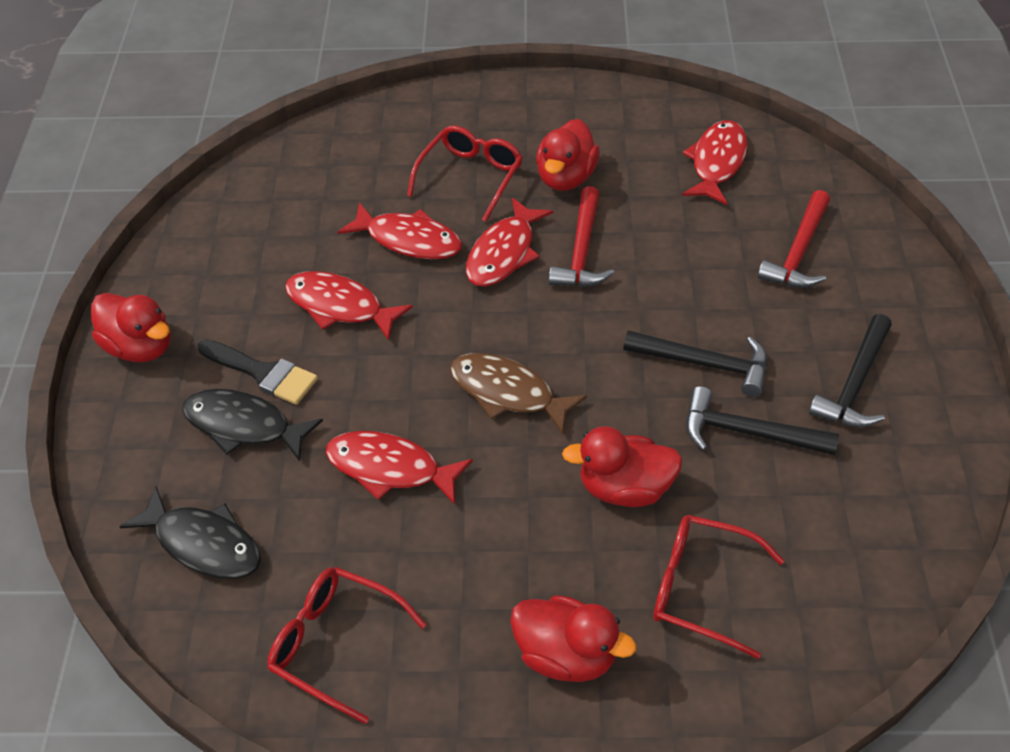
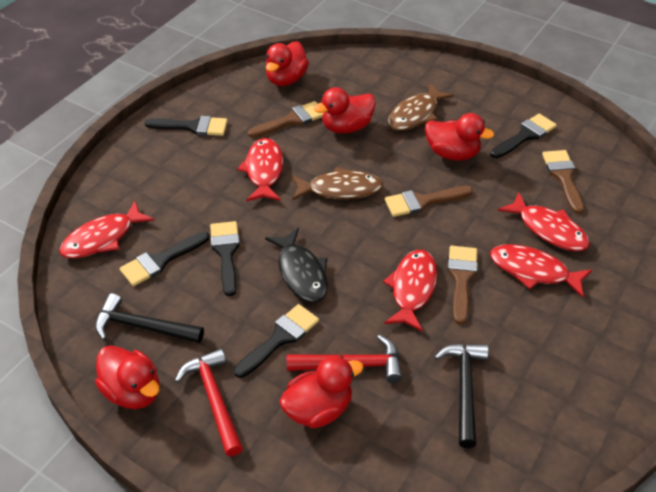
black brush: [197,339,318,405] = 1 -> [120,231,209,286] [145,116,228,136] [210,221,240,296] [234,304,319,378] [490,114,557,158] = 5
black fish: [119,486,261,579] [182,389,323,462] = 2 -> [265,228,328,303] = 1
black hammer: [624,330,767,397] [686,386,839,455] [809,314,892,428] = 3 -> [95,293,204,343] [434,344,489,448] = 2
brown brush: none = 0 -> [248,101,323,138] [385,186,473,217] [448,246,478,325] [542,150,584,214] = 4
brown fish: [450,353,587,435] = 1 -> [292,167,383,200] [388,83,454,131] = 2
red duck: [91,293,171,362] [510,595,636,682] [536,119,600,191] [562,426,683,507] = 4 -> [95,345,160,409] [266,41,309,86] [279,356,364,428] [314,87,376,134] [425,113,494,161] = 5
red glasses: [267,567,427,724] [407,125,523,222] [653,515,785,659] = 3 -> none = 0

